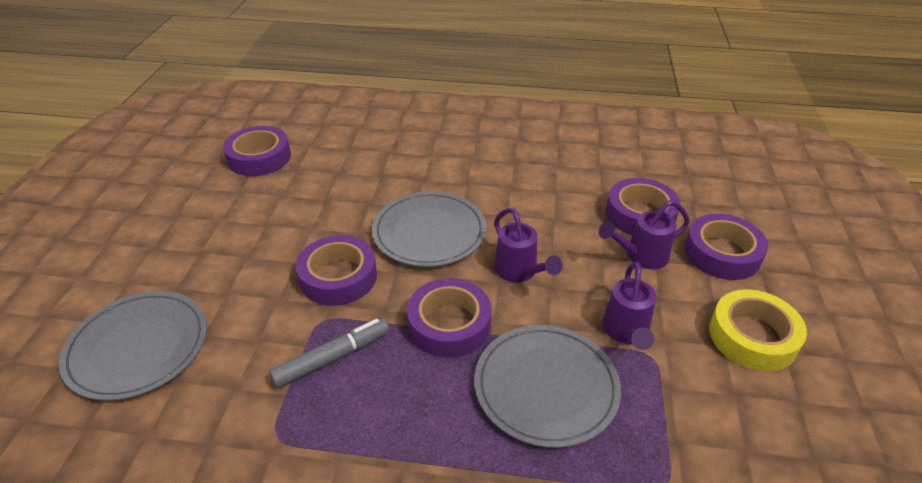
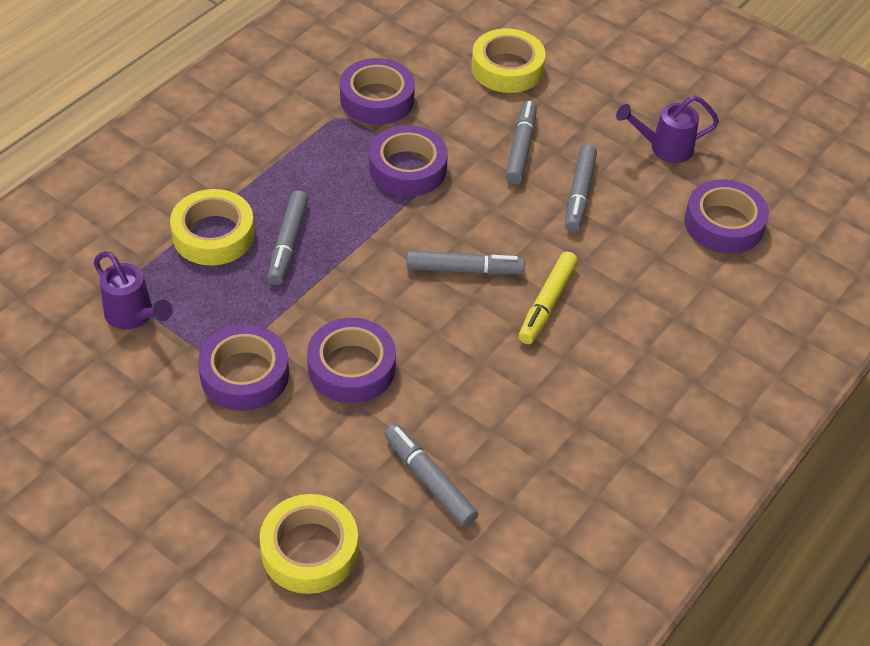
grey marker: [269,318,389,389] = 1 -> [268,190,309,285] [384,424,478,527] [407,251,525,275] [505,100,537,184] [565,144,597,232] = 5
grey plate: [59,291,207,401] [372,191,486,267] [474,325,621,448] = 3 -> none = 0
purple watering can: [494,208,563,282] [599,200,690,269] [603,262,656,350] = 3 -> [94,251,173,330] [616,95,719,163] = 2
yellow marker: none = 0 -> [518,252,578,344] = 1
yellow tape: [709,289,807,371] = 1 -> [170,189,255,266] [260,494,358,594] [471,29,546,93] = 3

